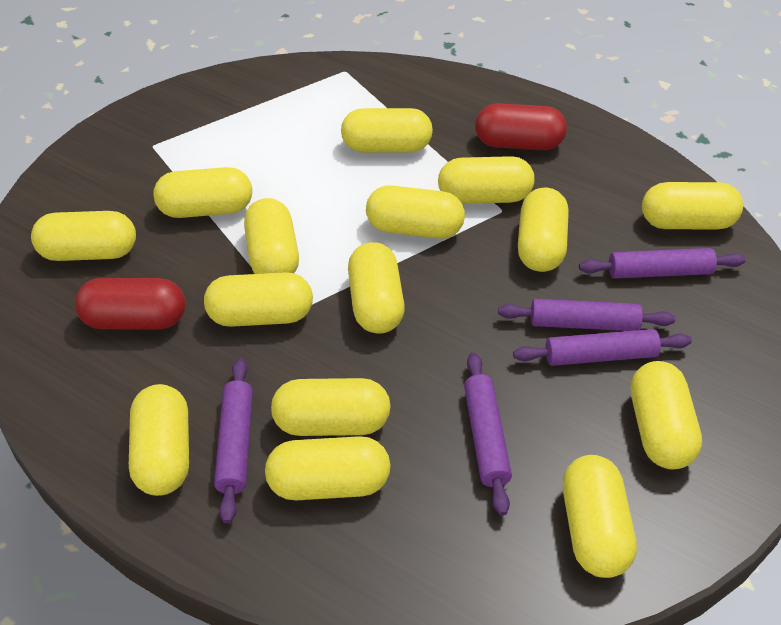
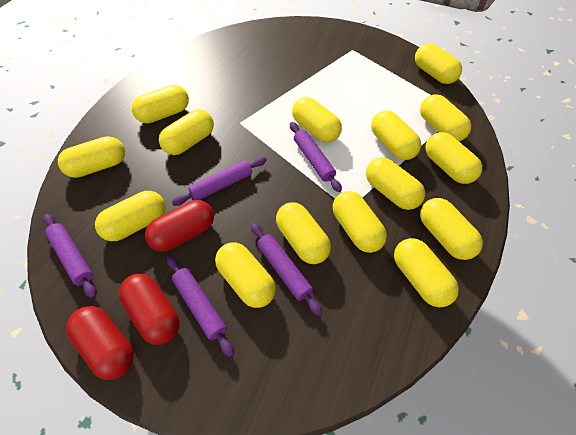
red capsule: [75,278,185,330] [475,103,567,150] = 2 -> [66,306,134,380] [119,274,180,345] [145,200,214,252] = 3

